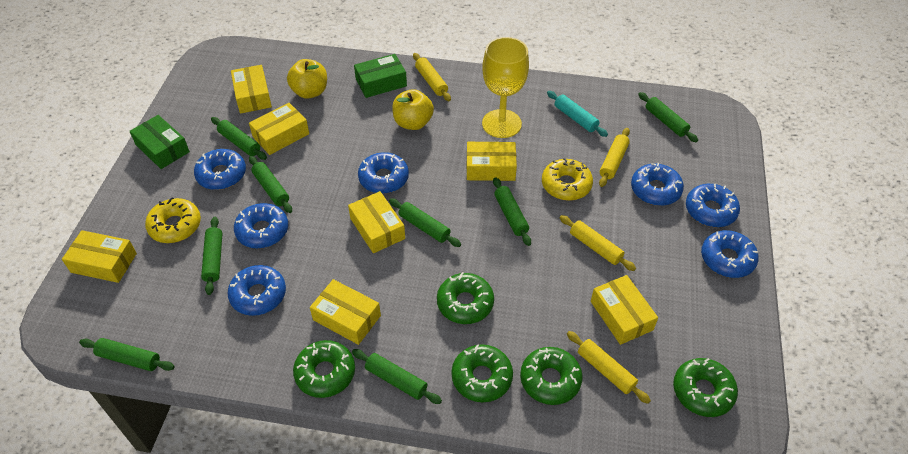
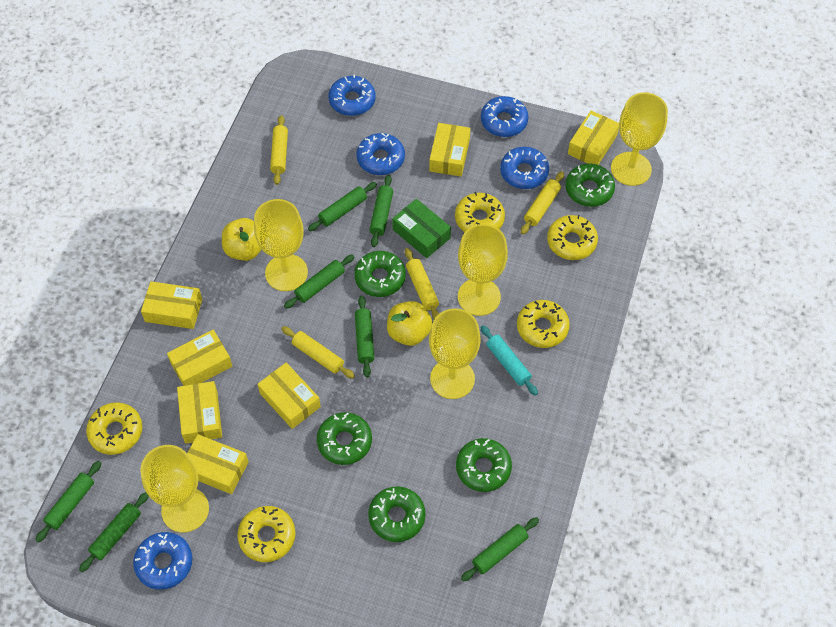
blue donut: [194,149,246,190] [227,265,286,316] [234,203,288,248] [358,152,409,194] [631,163,684,206] [686,184,740,227] [701,230,759,278] = 7 -> [133,532,192,590] [328,74,376,116] [356,133,405,175] [481,96,529,137] [500,147,549,189] = 5
green box: [129,115,190,169] [354,54,407,98] = 2 -> [392,199,451,258] = 1
green rolling pin: [79,338,175,371] [201,217,222,295] [211,117,267,160] [249,156,292,213] [352,349,442,404] [389,198,461,247] [493,177,531,246] [638,92,698,142] = 8 -> [36,461,101,543] [79,492,149,572] [284,254,354,309] [308,182,377,231] [355,296,374,378] [369,175,393,247] [461,517,539,581] = 7
yellow donut: [145,197,201,243] [542,158,593,201] = 2 -> [86,403,142,455] [237,506,295,562] [455,192,505,232] [517,300,570,348] [547,215,598,260] = 5
yellow goblet: [482,37,529,138] = 1 -> [140,445,209,532] [254,199,308,291] [429,308,481,399] [458,224,508,316] [611,93,668,186] = 5

